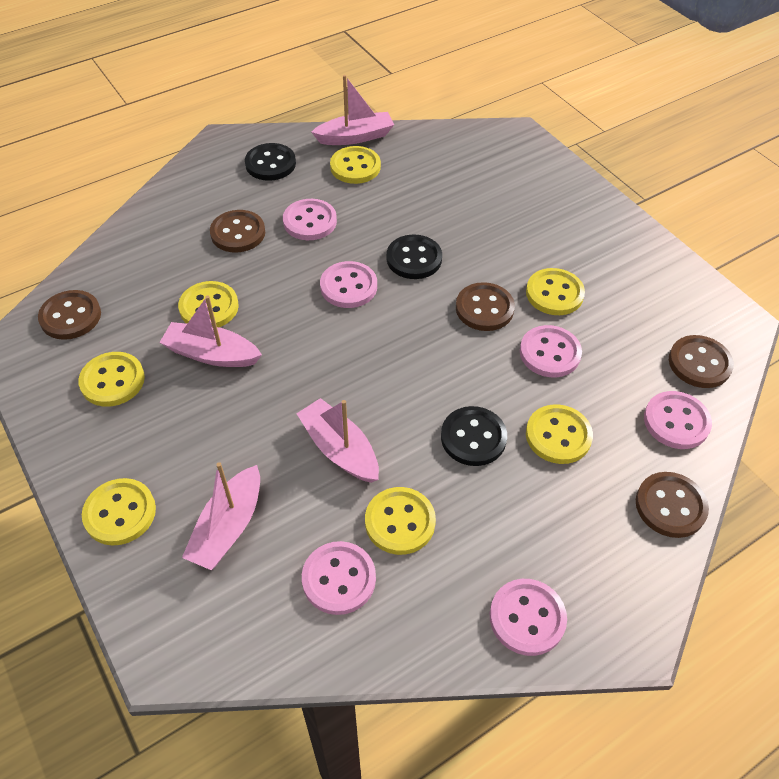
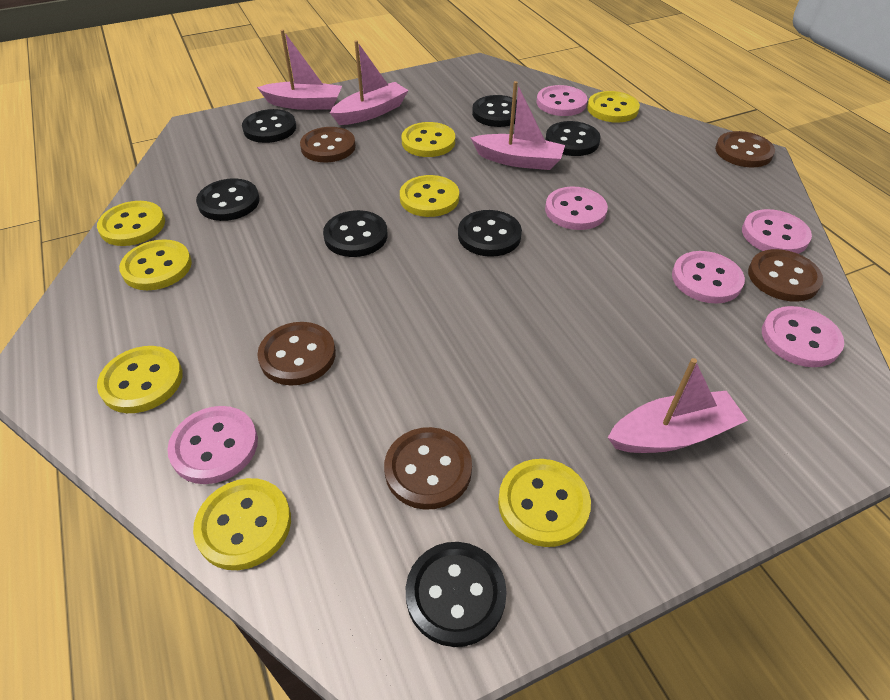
black button: [245,143,296,181] [387,234,442,279] [441,406,507,466] = 3 -> [196,178,260,221] [242,109,296,143] [323,210,387,257] [406,542,507,647] [458,210,522,257] [472,95,517,127] [545,121,601,156] = 7
yellow button: [78,352,145,407] [82,478,156,545] [178,281,239,327] [330,146,381,184] [365,487,436,555] [526,268,585,315] [526,404,593,464] = 7 -> [97,201,165,246] [97,346,183,413] [119,239,192,290] [193,478,291,570] [400,175,459,217] [402,122,455,157] [498,459,591,547] [587,91,640,123] = 8

